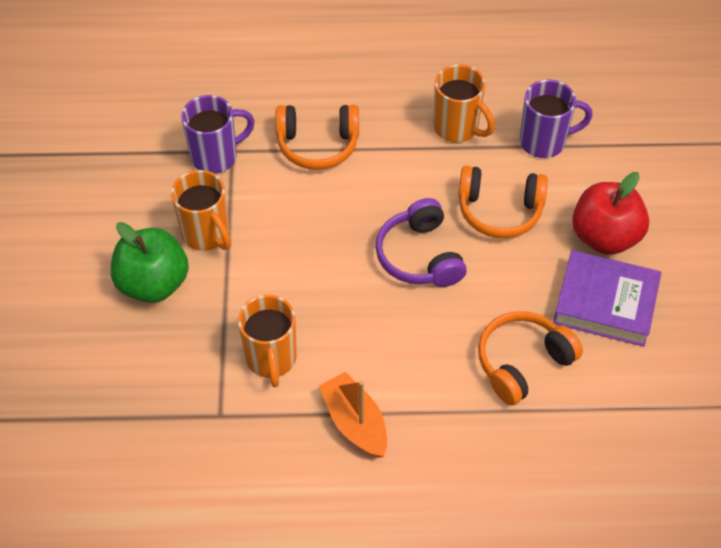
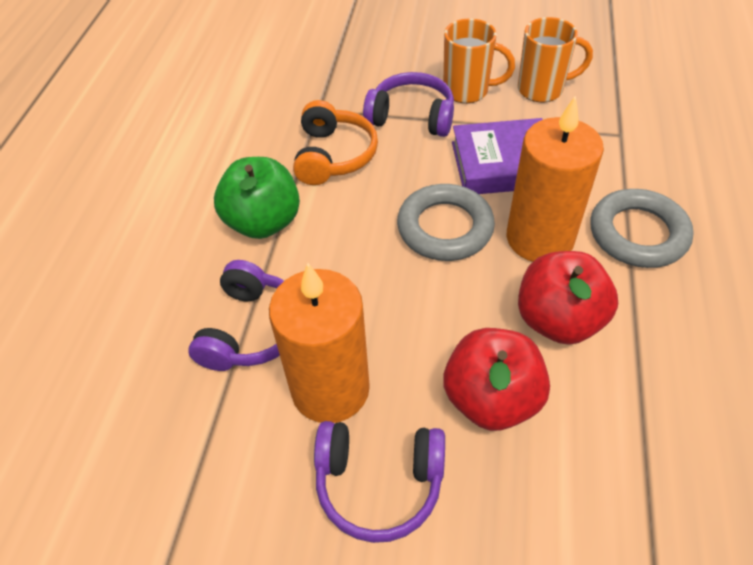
grey ring: none = 0 -> [397,184,495,261] [591,189,694,268] = 2
orange boat: [319,372,387,458] = 1 -> none = 0
orange candle: none = 0 -> [269,263,370,423] [507,96,604,262] = 2
orange headphones: [275,105,359,170] [458,166,548,238] [478,311,583,406] = 3 -> [293,100,378,185] = 1
orange mug: [171,170,231,251] [238,295,297,387] [433,64,495,143] = 3 -> [443,18,515,103] [518,17,593,102] = 2
purple headphones: [376,198,467,287] = 1 -> [188,260,284,371] [314,421,445,543] [363,72,454,137] = 3
purple mug: [181,95,255,174] [520,80,593,158] = 2 -> none = 0
red apple: [572,172,649,255] = 1 -> [443,328,550,431] [518,251,618,345] = 2

